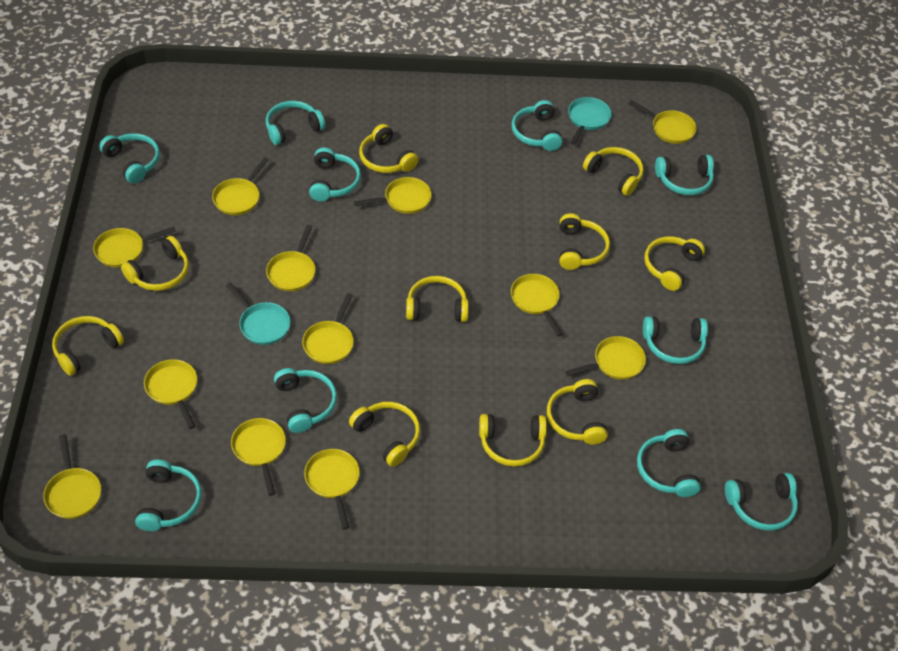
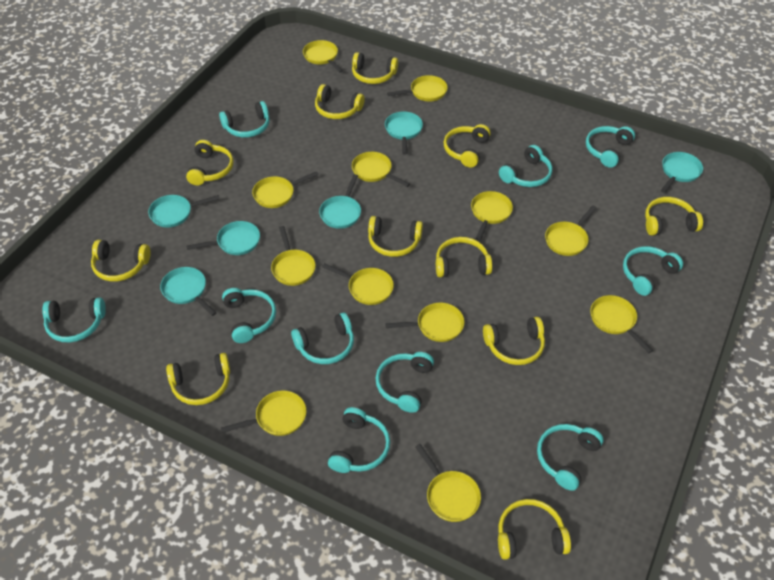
turquoise pan: [226,282,291,345] [568,97,612,145] = 2 -> [148,195,219,228] [160,267,217,316] [186,221,260,255] [319,174,361,229] [385,111,423,155] [661,152,703,193] = 6
yellow headphones: [52,316,124,376] [121,236,189,291] [349,402,420,467] [359,124,418,173] [406,276,469,322] [479,414,547,466] [547,379,608,445] [559,213,610,270] [583,147,643,196] [644,236,705,291] = 10 -> [91,240,151,282] [166,353,230,405] [186,140,233,185] [315,84,365,119] [352,52,398,84] [368,216,423,257] [436,237,492,277] [444,124,491,168] [483,317,545,365] [498,499,571,560] [645,197,703,236] = 11

